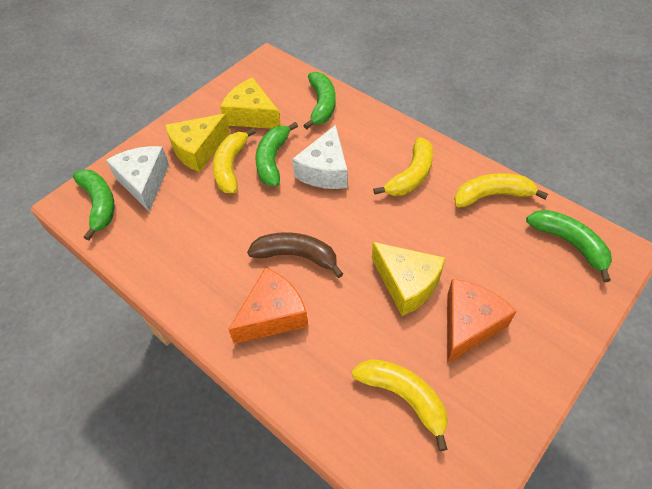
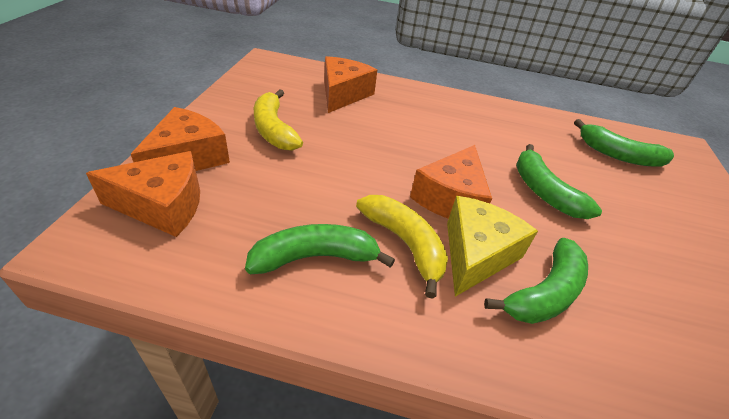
brown banana: [247,232,343,278] = 1 -> none = 0
orange cheese: [228,267,308,344] [447,279,516,363] = 2 -> [86,151,200,237] [131,107,230,171] [324,56,377,113] [410,145,492,219] = 4
white cheese: [106,146,169,212] [292,125,347,189] = 2 -> none = 0
yellow banana: [213,128,256,193] [352,359,448,451] [373,137,433,196] [454,173,548,208] = 4 -> [254,89,303,151] [356,195,448,299] = 2
yellow cheese: [165,114,230,172] [220,78,281,129] [372,242,445,316] = 3 -> [447,196,538,297] = 1

